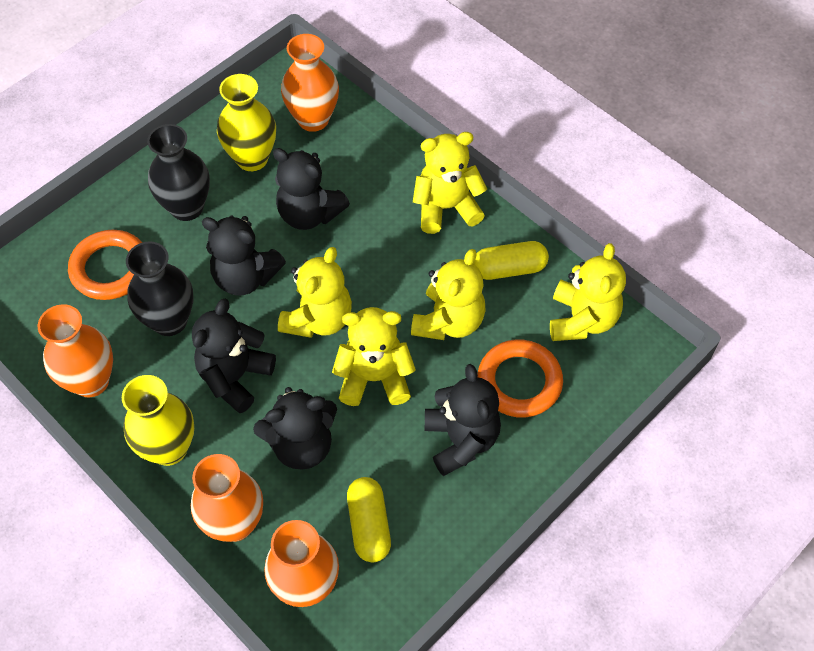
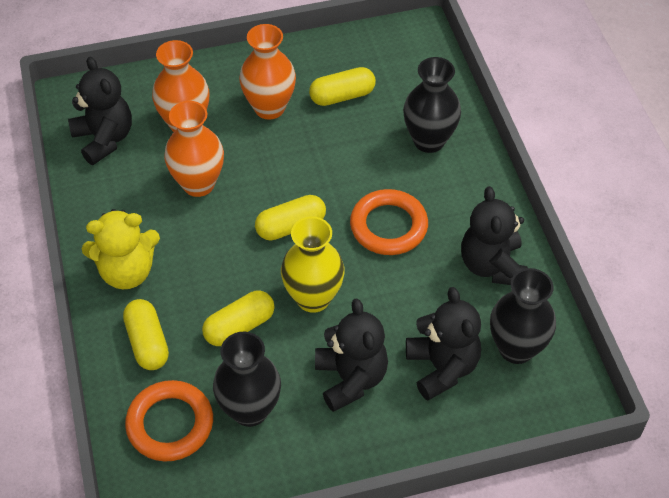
black teddy bear: [192,299,276,413] [202,216,286,296] [253,387,337,470] [273,148,350,230] [425,364,501,476] = 5 -> [68,57,132,165] [315,298,388,412] [406,287,481,401] [461,186,528,285] = 4
black vase: [126,241,193,336] [147,124,210,221] = 2 -> [213,332,281,427] [403,57,461,153] [490,268,556,364] = 3
orange vase: [38,304,113,397] [191,454,263,542] [264,520,339,607] [281,34,339,132] = 4 -> [152,40,210,132] [164,101,224,197] [239,24,296,120] = 3
yellow capsule: [347,477,391,562] [473,241,549,280] = 2 -> [123,299,169,370] [202,290,274,346] [255,195,326,240] [309,67,376,106] = 4
yellow teddy bear: [278,247,352,338] [332,307,416,406] [411,249,486,340] [413,132,487,234] [550,243,626,341] = 5 -> [82,209,160,289] = 1
yellow vase: [122,375,194,466] [217,74,276,171] = 2 -> [281,217,345,313] = 1

